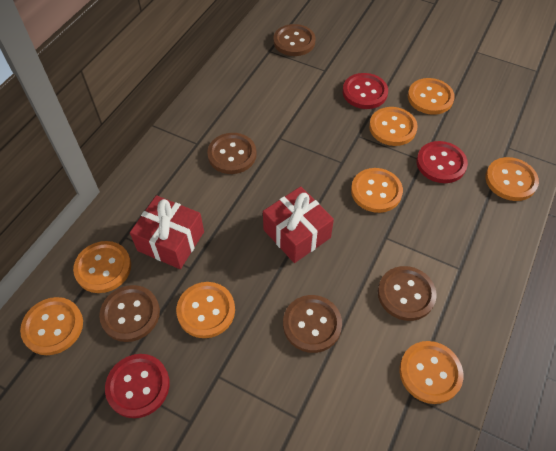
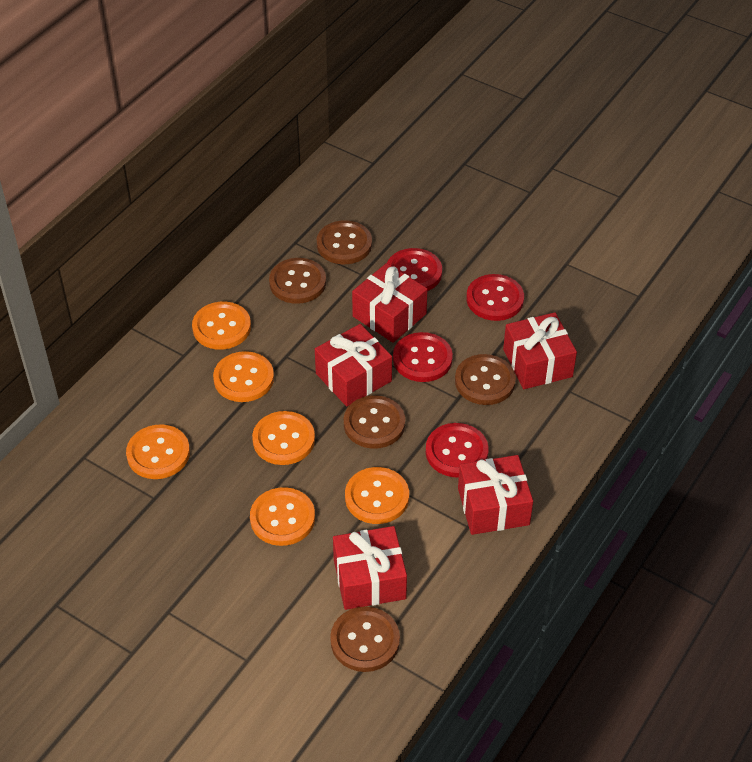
orange button: [20,297,83,355] [73,241,131,293] [176,282,235,338] [351,168,403,213] [369,107,418,146] [399,341,464,404] [408,78,455,115] [485,157,539,201] = 8 -> [126,424,190,479] [192,302,251,350] [213,351,274,402] [250,487,315,546] [252,411,315,465] [345,467,409,524] = 6
red button: [105,354,170,418] [343,73,388,109] [417,141,468,183] = 3 -> [387,248,442,291] [393,332,453,382] [426,423,489,478] [466,274,524,321] = 4
red gift: [130,195,204,269] [263,186,334,263] = 2 -> [315,324,392,407] [333,526,407,610] [352,263,428,343] [458,455,533,535] [503,312,577,389] = 5

